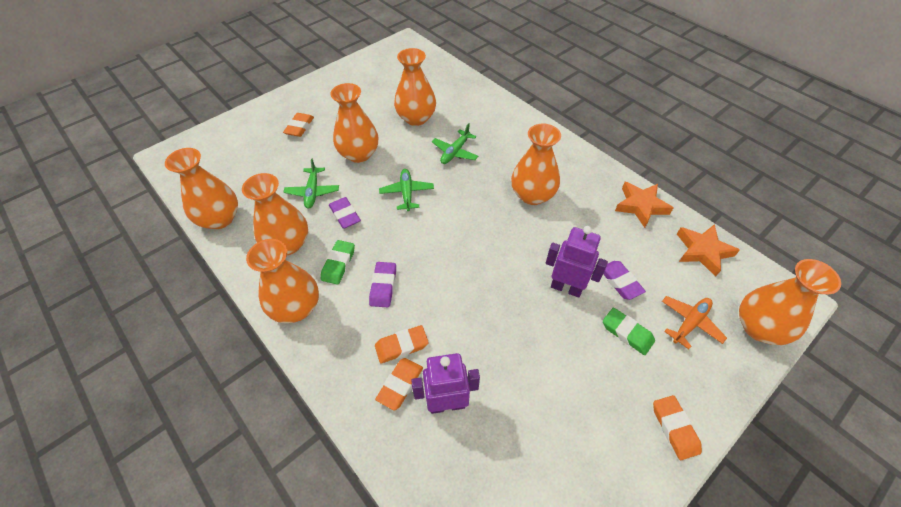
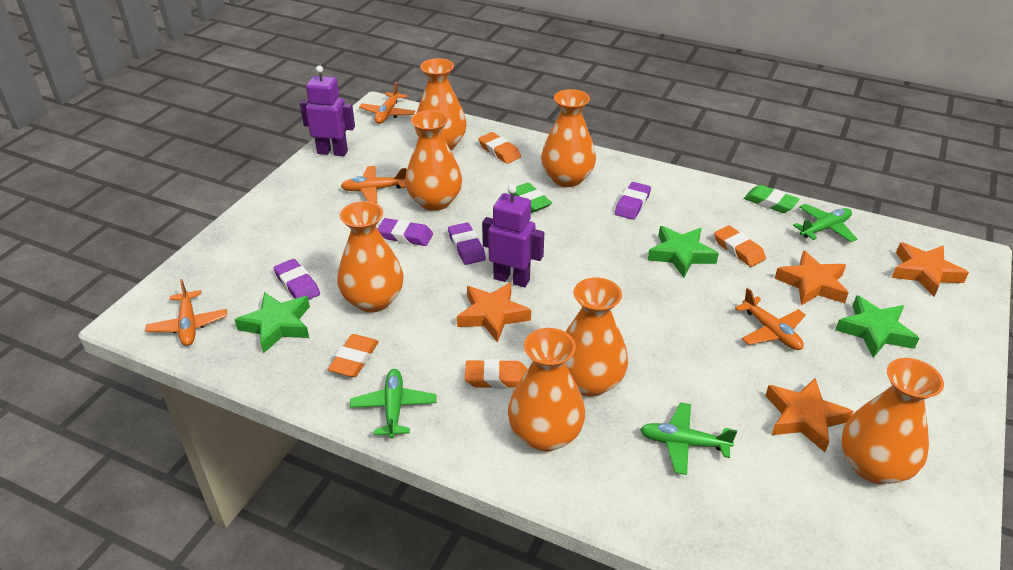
green star: none = 0 -> [234,292,310,354] [648,226,719,278] [835,295,919,358] = 3
orange plane: [662,296,727,349] = 1 -> [146,279,227,346] [341,166,406,203] [359,82,415,124] [735,288,806,350] = 4
orange star: [615,182,673,228] [677,224,740,277] = 2 -> [457,283,531,343] [765,378,853,452] [774,250,848,305] [891,243,969,297] = 4
purple eraser: [329,197,361,229] [369,262,396,307] [603,261,646,300] = 3 -> [274,259,320,300] [378,218,433,246] [448,222,486,265] [615,182,651,220] = 4

